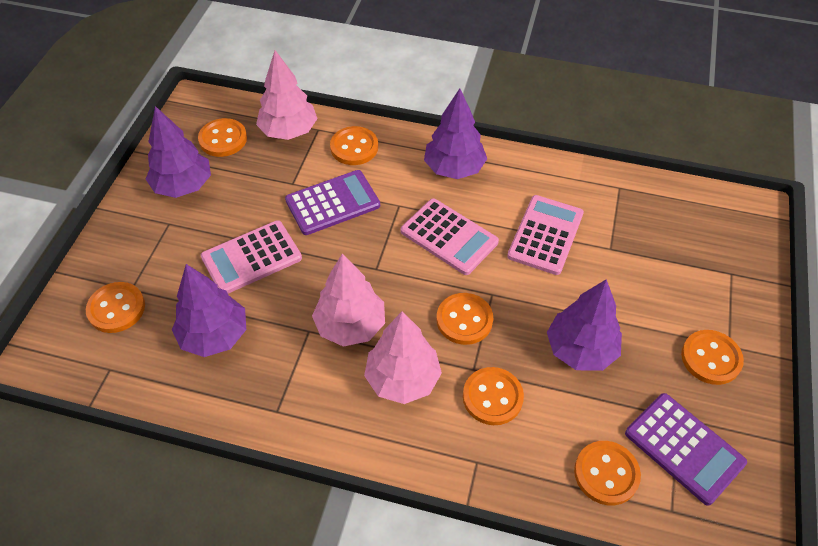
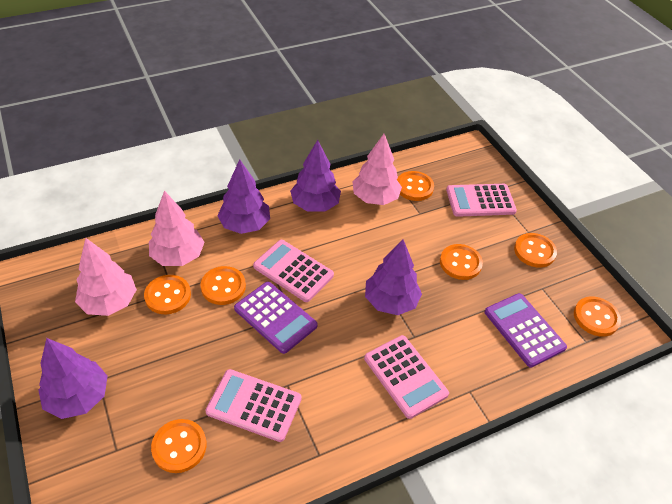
pink calculator: [201,220,302,294] [401,198,499,275] [507,195,584,275] = 3 -> [205,369,302,442] [253,240,334,302] [364,335,449,419] [446,184,517,217] = 4

